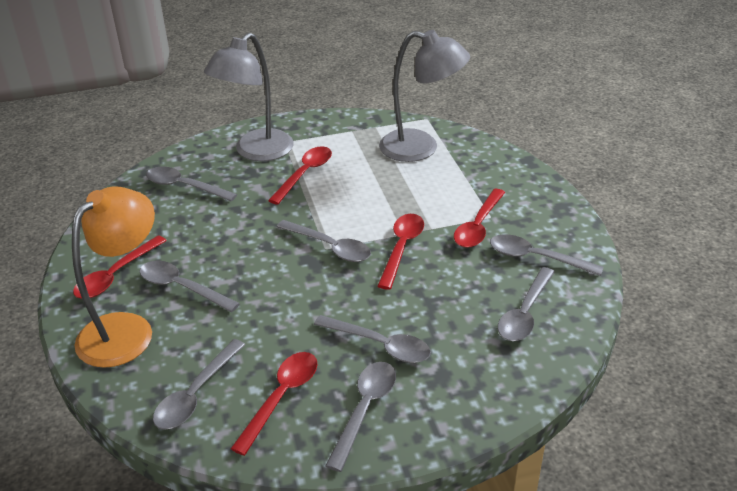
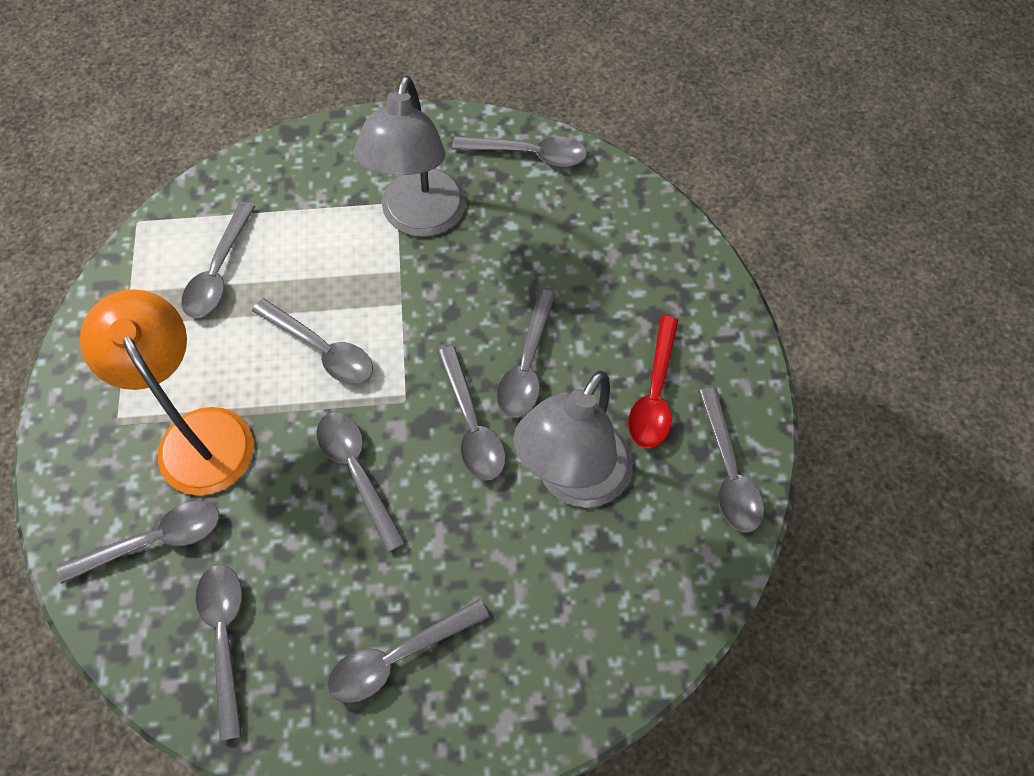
grey spoon: [140,261,240,312] [146,167,237,202] [153,339,245,430] [277,220,371,262] [314,315,431,363] [325,362,396,472] [490,234,604,276] [498,267,555,341] = 8 -> [56,501,220,584] [181,202,255,318] [195,565,242,741] [252,298,373,384] [316,412,406,552] [327,599,489,703] [437,346,506,481] [452,136,587,167] [497,289,556,418] [698,388,764,533] = 10
red spoon: [73,235,167,299] [231,352,318,456] [268,146,332,205] [378,214,424,290] [454,189,505,248] = 5 -> [628,316,679,448] = 1

